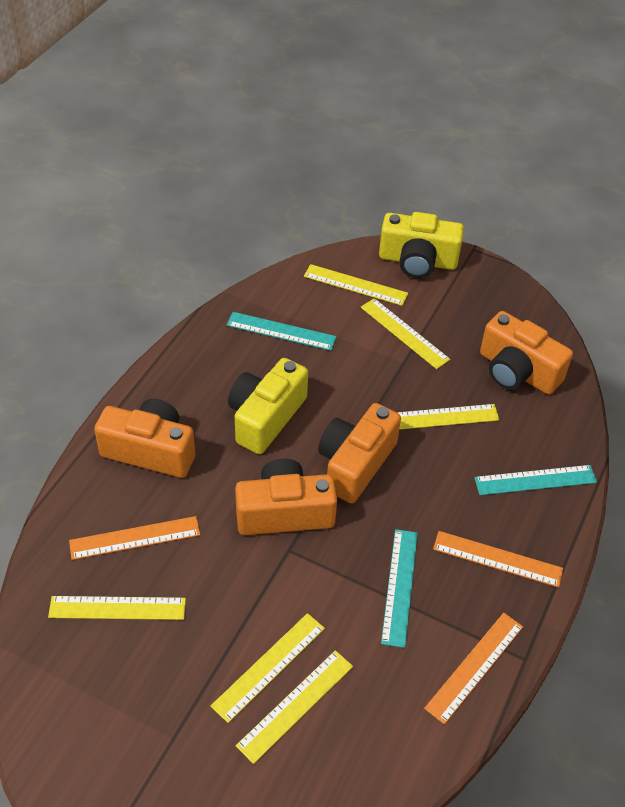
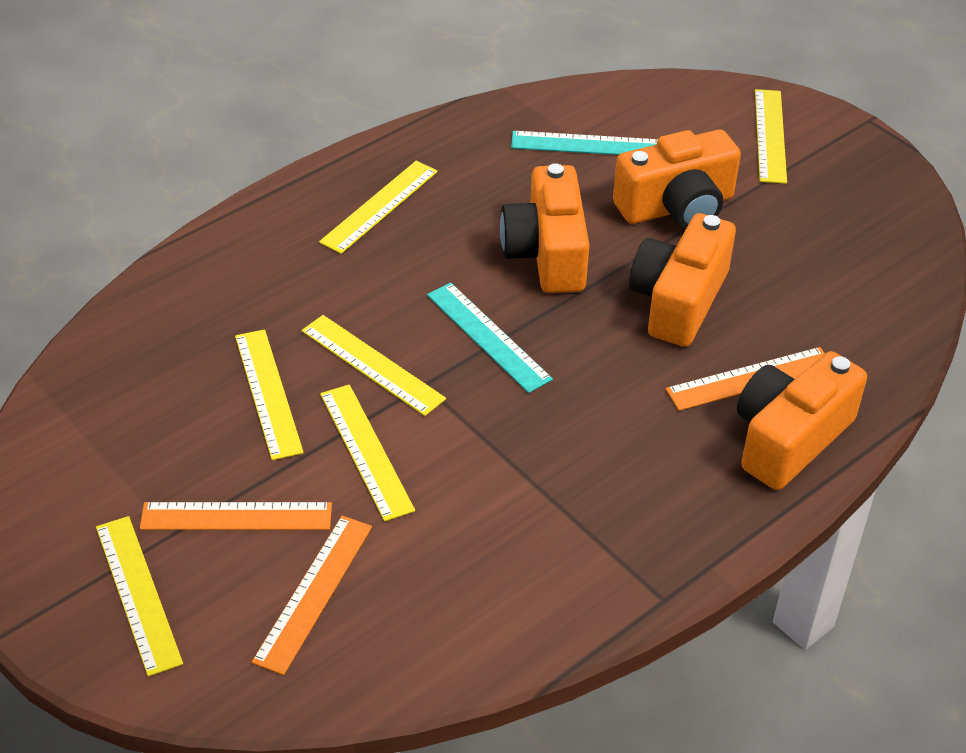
turquoise ruler: [227,312,336,351] [381,529,418,648] [474,465,597,495] = 3 -> [427,283,553,393] [511,131,658,155] = 2
yellow camera: [228,358,308,454] [379,212,464,278] = 2 -> none = 0

